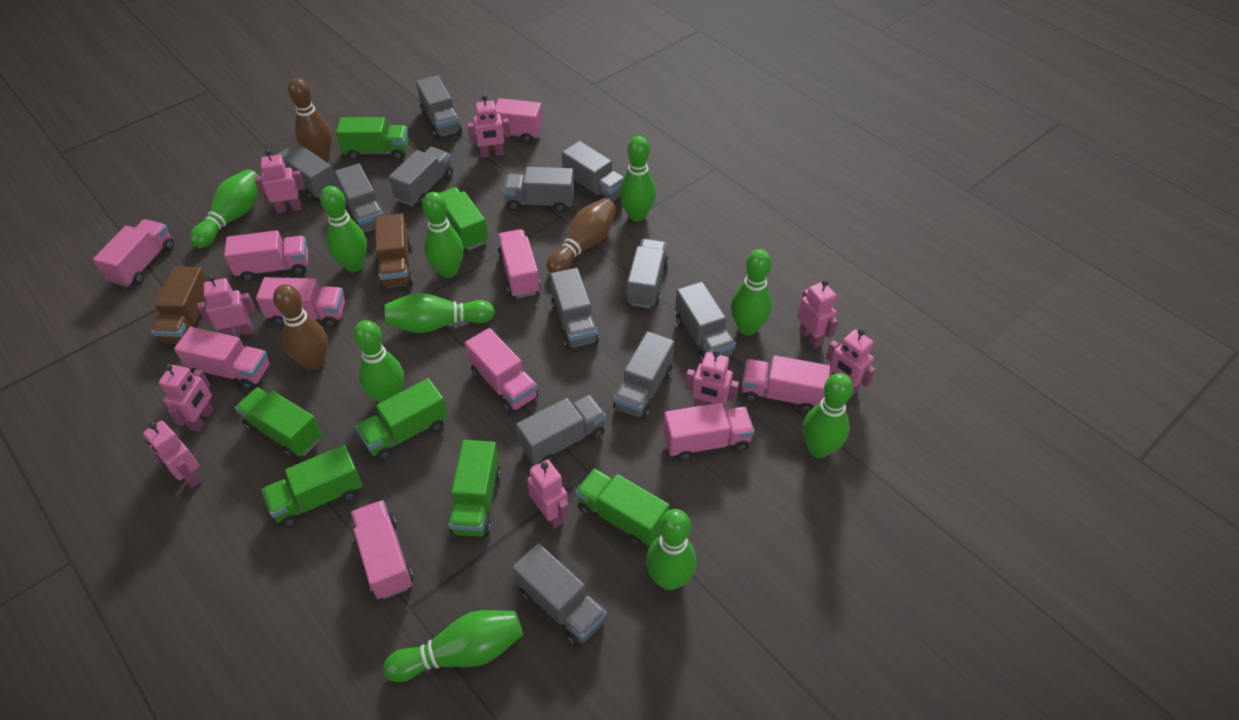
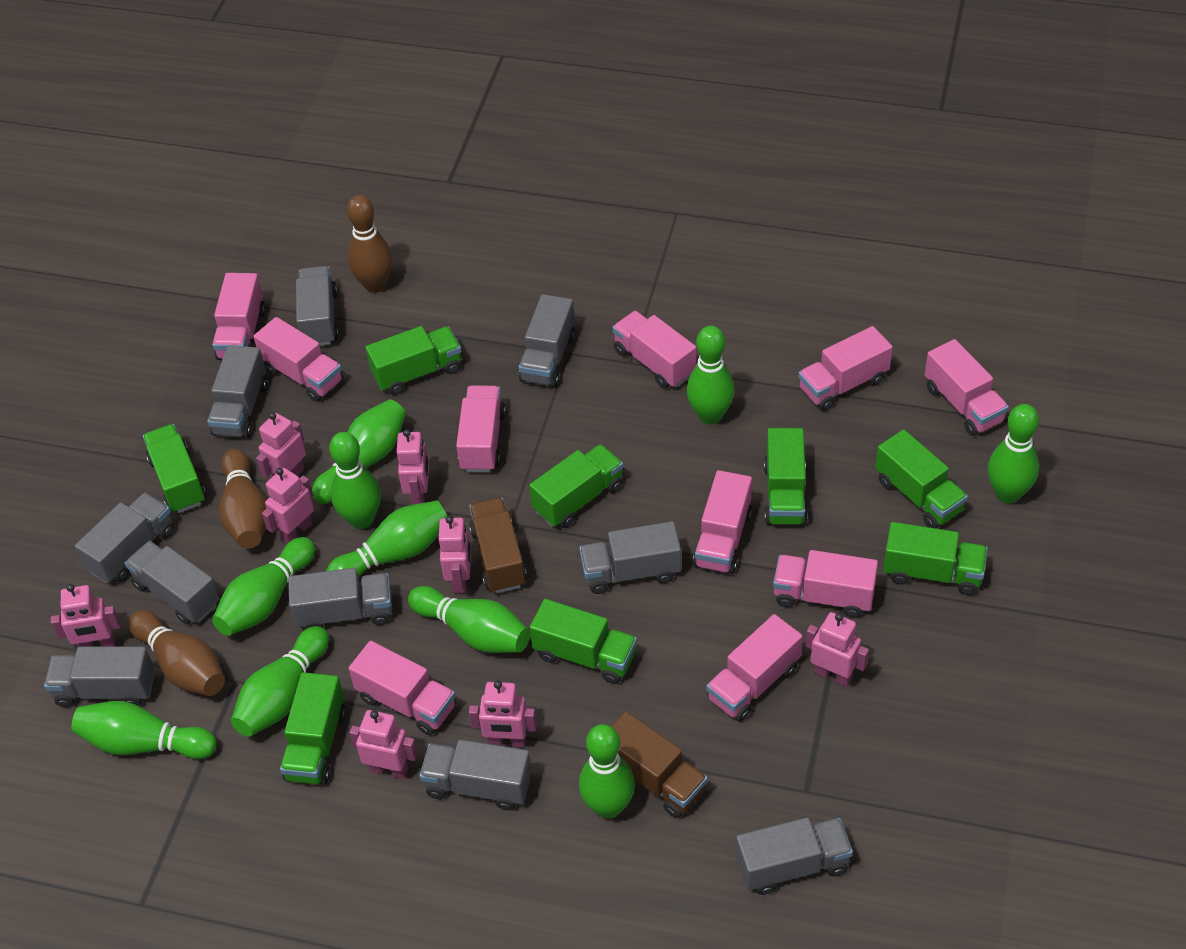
green truck: [235,387,322,459] [262,445,363,528] [336,117,409,160] [355,378,448,461] [439,187,488,250] [448,440,501,537] [575,468,669,547] = 7 -> [143,424,206,513] [280,672,346,785] [366,326,462,395] [529,444,623,528] [530,599,637,684] [764,428,808,525] [875,429,968,528] [883,522,988,595] = 8
grey truck: [276,146,337,201] [335,164,384,232] [389,147,453,206] [416,75,462,139] [503,167,574,212] [512,543,607,647] [516,395,606,464] [550,268,599,349] [562,141,624,201] [613,331,674,420] [626,239,669,308] [675,282,736,363] = 12 -> [44,646,154,707] [75,493,174,584] [125,541,220,625] [207,345,267,439] [288,568,392,630] [296,266,339,346] [419,740,532,810] [519,294,575,387] [579,521,681,594] [736,817,853,895] = 10
pink robot: [143,421,202,488] [159,364,214,432] [197,275,256,336] [255,150,305,213] [467,95,510,158] [527,460,569,528] [685,350,739,407] [797,280,838,348] [826,329,876,396] = 9 -> [51,584,120,647] [256,412,306,478] [262,468,314,544] [349,710,418,779] [397,429,429,505] [439,516,471,593] [469,680,537,747] [805,612,869,687] = 8

